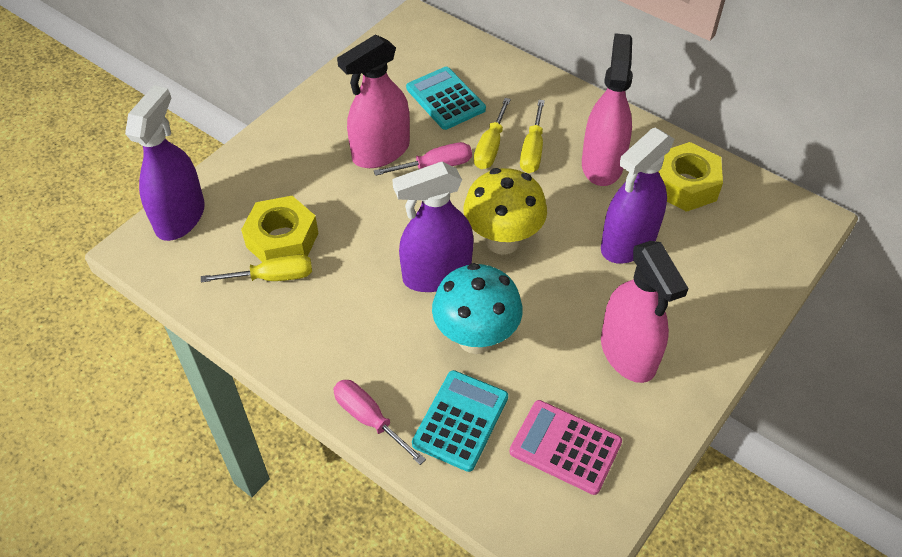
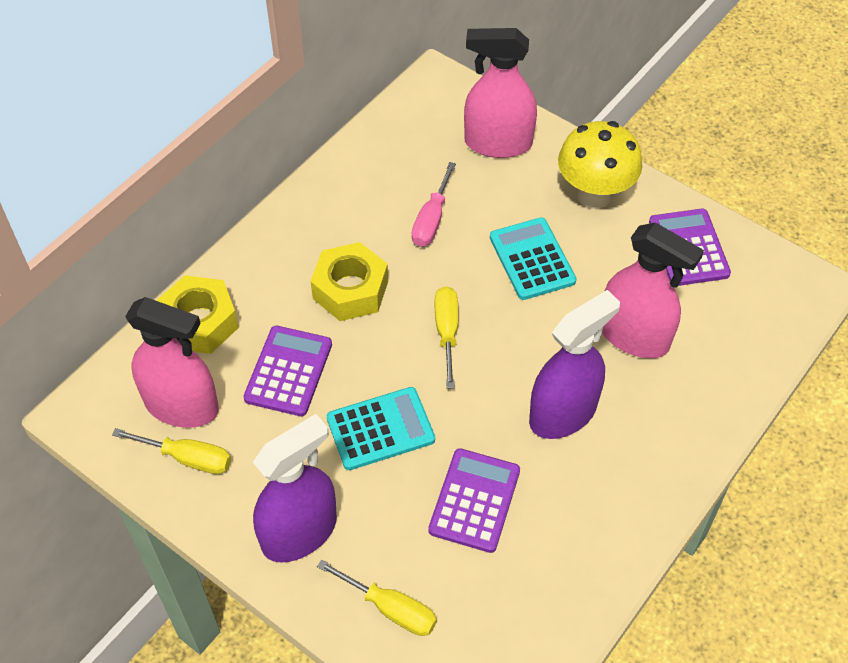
pink calculator: [509,400,622,495] = 1 -> none = 0
pink screwdriver: [333,380,426,465] [374,142,472,176] = 2 -> [411,162,456,247] = 1
purple calculator: none = 0 -> [243,326,332,416] [428,448,520,553] [649,209,731,286] = 3
purple spray bottle: [125,85,205,241] [392,162,474,292] [601,128,675,264] = 3 -> [253,414,337,563] [529,290,620,439] = 2
turquoise mushroom: [432,263,523,354] = 1 -> none = 0

